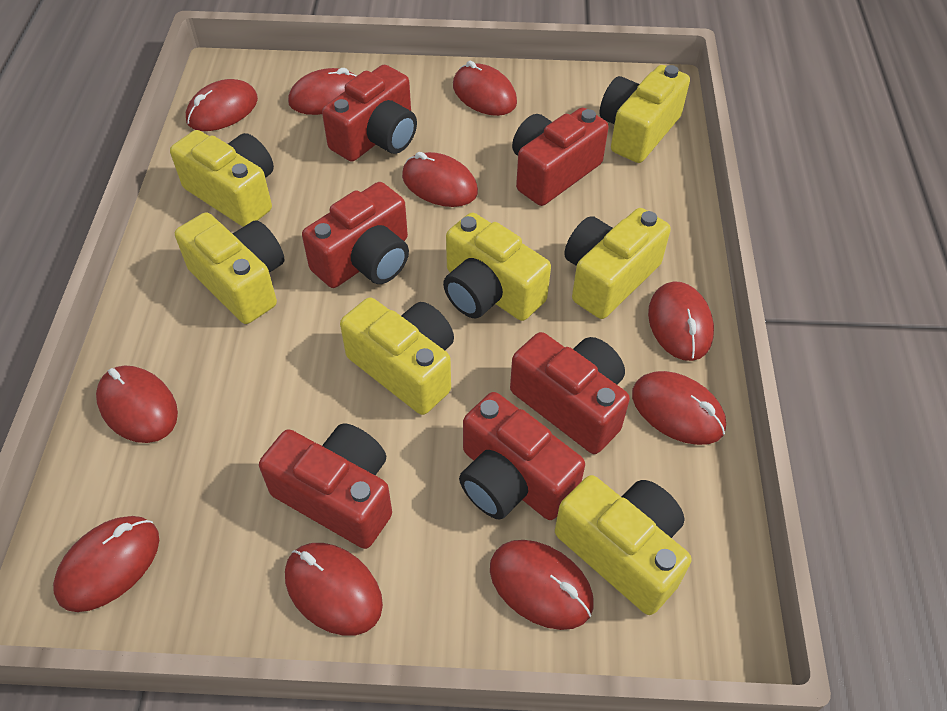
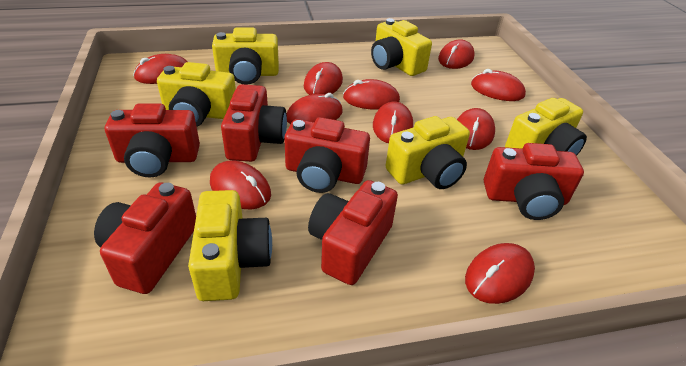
yellow camera: [170,130,274,227] [175,212,285,324] [340,297,454,415] [443,213,551,321] [555,475,691,615] [564,208,671,319] [599,65,690,163] = 7 -> [157,62,236,127] [188,190,272,301] [212,27,279,85] [371,18,432,76] [386,116,470,189] [505,98,587,156] = 6

